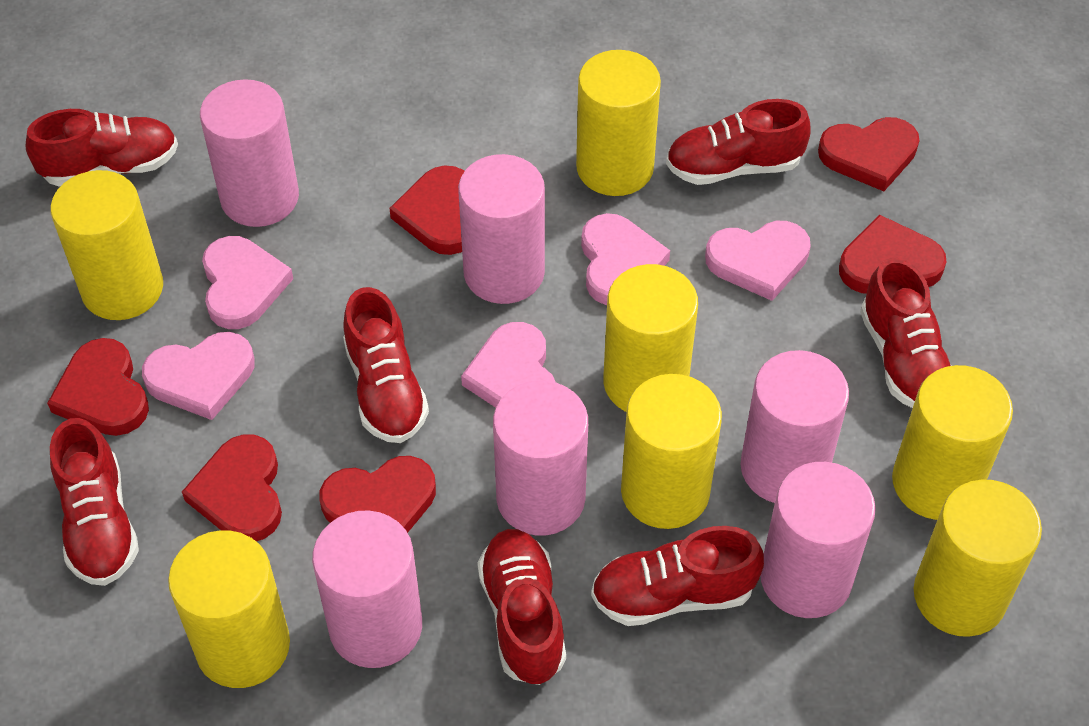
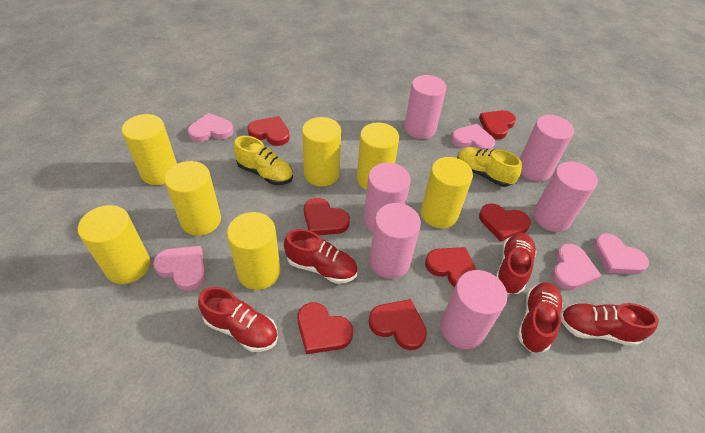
red heart: [47,338,149,436] [182,434,282,541] [320,456,436,533] [389,165,464,255] [818,117,920,191] [839,215,946,294] = 6 -> [248,116,290,146] [297,302,353,354] [304,198,350,235] [369,299,427,350] [425,247,476,287] [479,110,516,139] [479,203,531,242] = 7
red shoe: [26,109,178,186] [50,418,139,586] [343,287,429,443] [478,529,566,685] [591,526,764,626] [666,99,811,185] [860,258,951,408] = 7 -> [198,287,278,352] [284,229,358,284] [496,233,537,294] [517,282,563,353] [561,303,659,346] = 5
yellow shoe: none = 0 -> [234,136,293,185] [457,147,522,187] = 2

